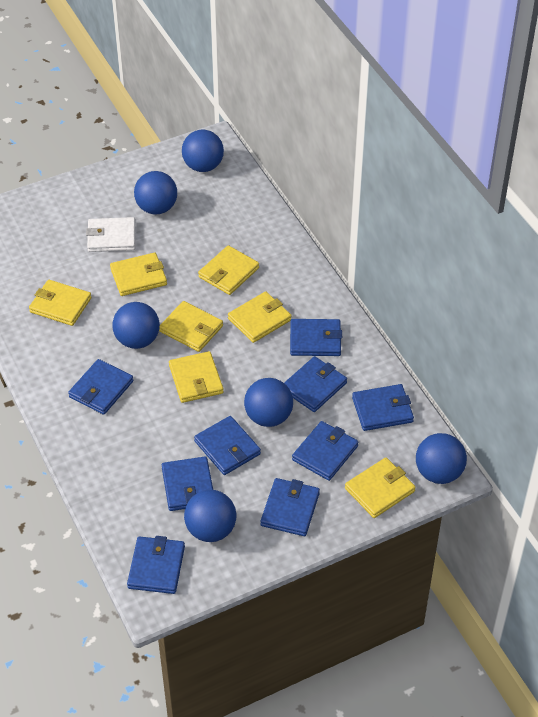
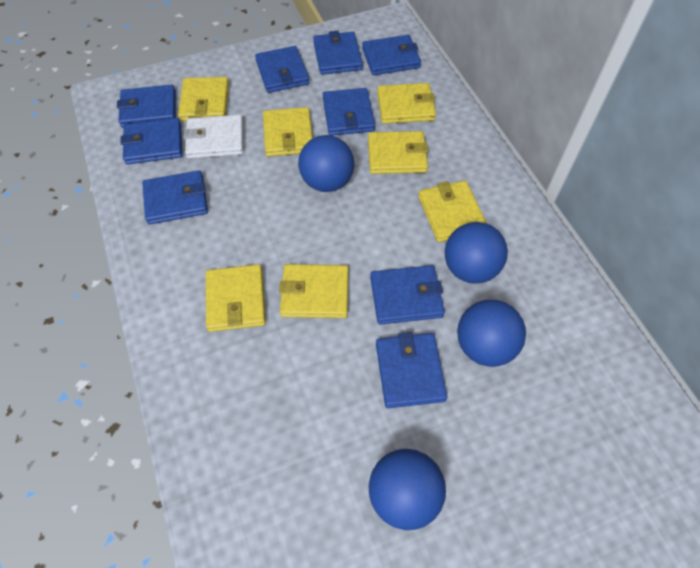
blue ball: [112,302,160,349] [134,171,177,214] [182,130,224,172] [184,490,236,542] [244,378,293,427] [416,433,467,484] = 6 -> [298,135,354,192] [369,449,446,530] [445,222,508,284] [457,300,526,367] = 4

